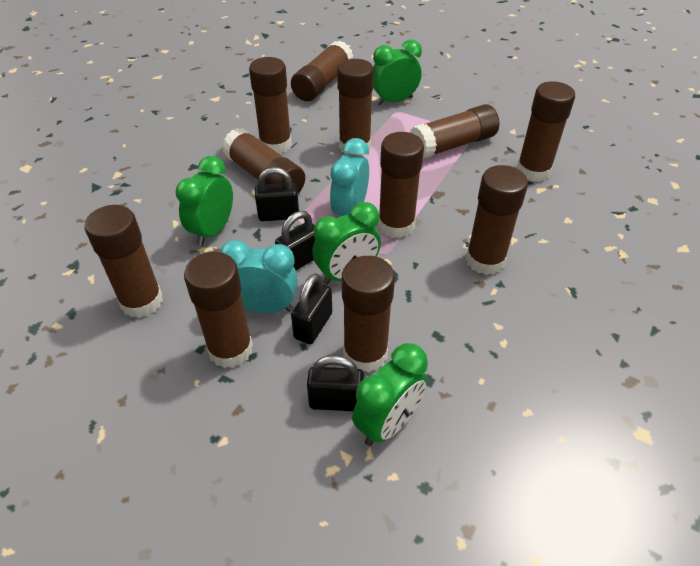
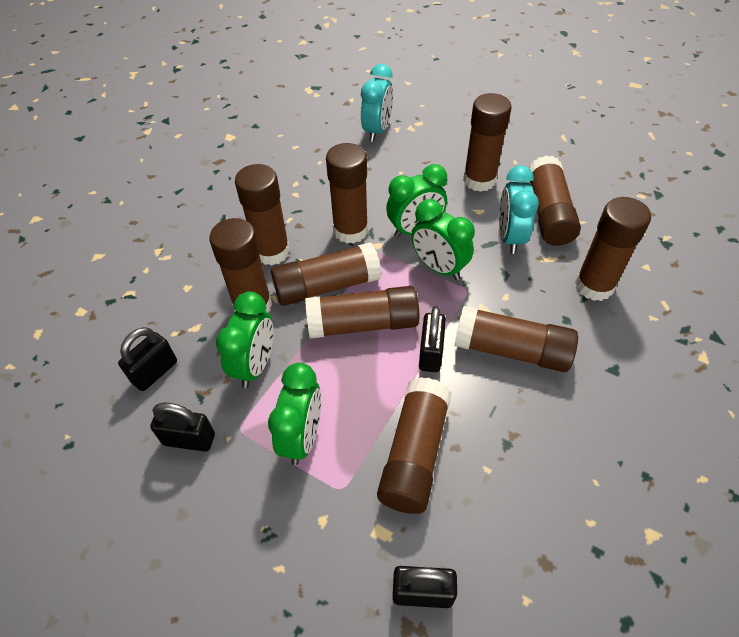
brown glue stick: [84,205,163,318] [184,252,253,368] [222,128,305,193] [249,57,292,154] [291,40,353,101] [337,59,374,155] [342,256,395,372] [378,132,424,238] [410,104,499,159] [466,165,528,275] [517,81,575,182] = 11 -> [209,218,272,312] [235,164,290,265] [271,242,381,306] [305,286,419,339] [326,143,368,244] [377,377,452,514] [454,306,578,372] [463,93,512,192] [529,155,581,246] [575,197,651,301] = 10

